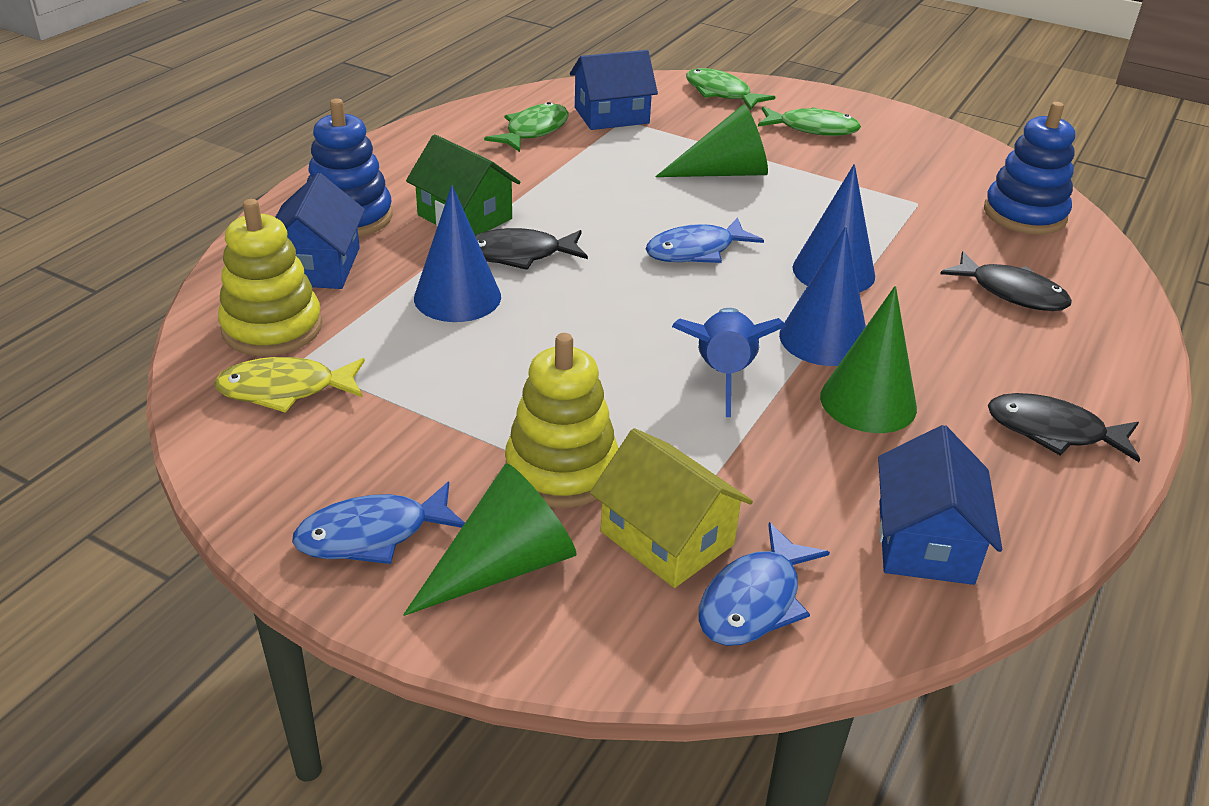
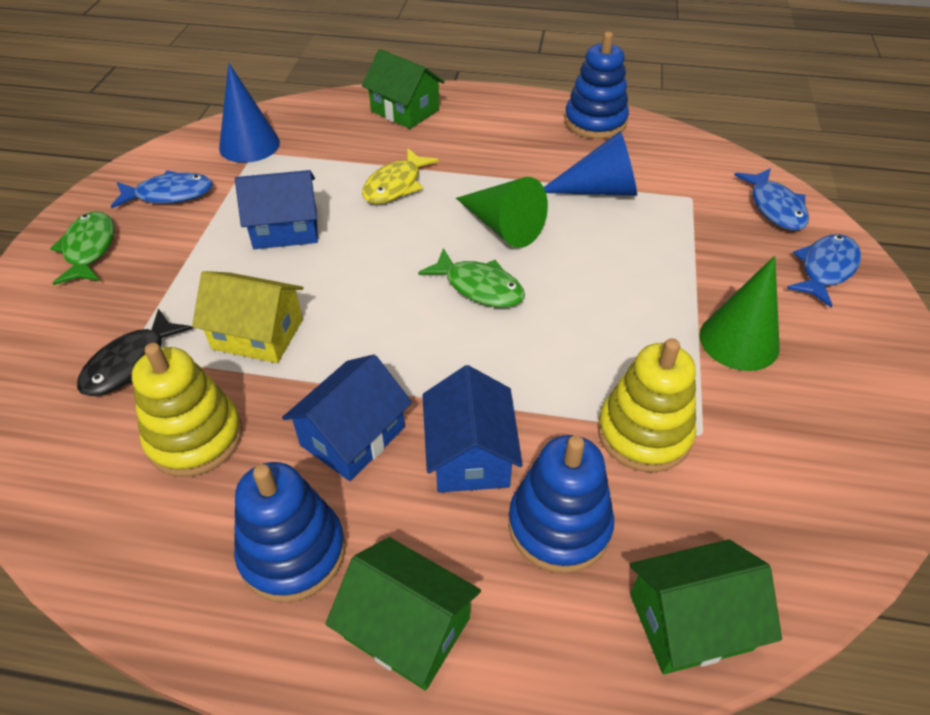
black fish: [475,228,588,270] [940,251,1072,311] [988,393,1140,462] = 3 -> [77,308,193,396] = 1
blue cone: [414,185,501,322] [779,226,866,366] [793,164,875,292] = 3 -> [219,63,280,163] [544,131,637,196] = 2
blue rocket: [672,308,786,417] = 1 -> none = 0
blue stacking toy: [307,98,393,237] [984,102,1075,234] = 2 -> [234,462,346,602] [508,435,614,573] [564,32,629,139] = 3
green cone: [403,463,577,616] [655,104,768,177] [820,286,917,433] = 3 -> [456,177,548,248] [699,256,780,371] = 2
green fish: [484,102,569,152] [686,68,775,110] [758,106,861,136] = 3 -> [50,211,114,285] [418,248,525,308] = 2
green house: [406,134,521,235] = 1 -> [326,537,481,691] [362,49,445,129] [629,539,782,675] = 3

